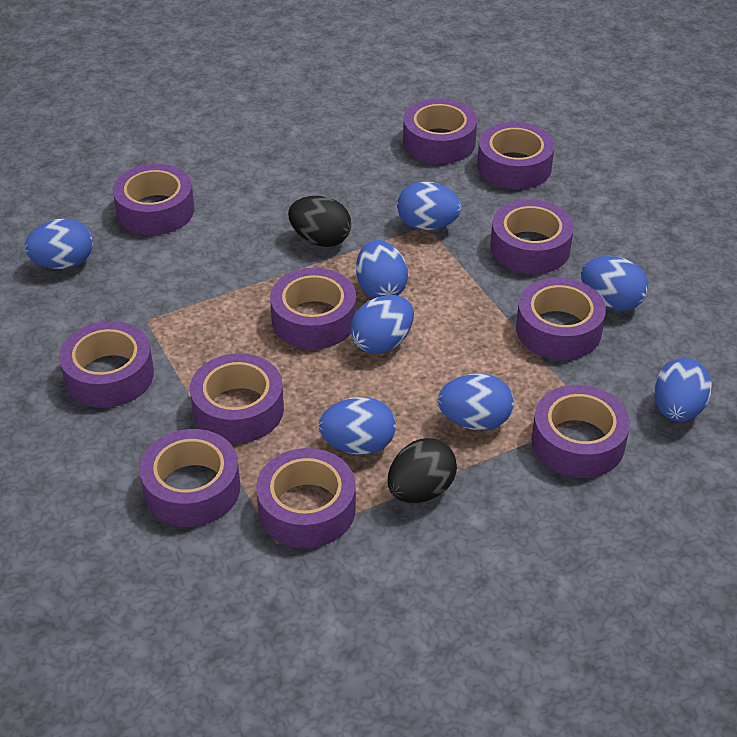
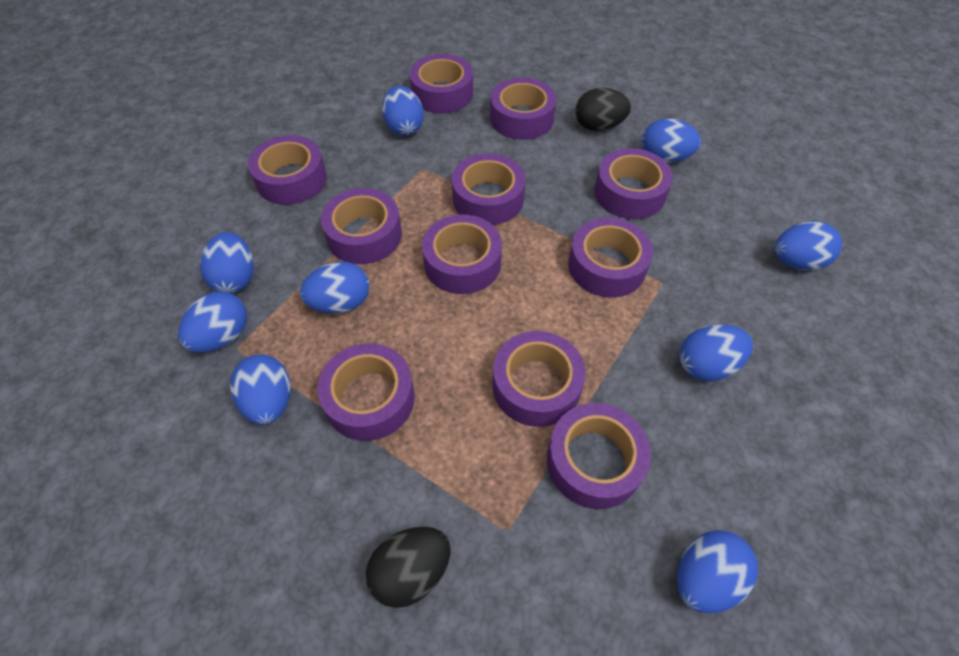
blue egg: [24,218,93,269] [318,397,396,455] [350,295,414,354] [356,240,408,299] [397,181,461,230] [438,373,513,431] [581,256,648,311] [654,358,712,422] = 8 -> [178,291,247,353] [200,232,254,294] [230,354,291,425] [300,262,370,314] [382,86,424,136] [642,118,701,163] [677,530,758,613] [679,325,753,382] [775,221,842,270] = 9

